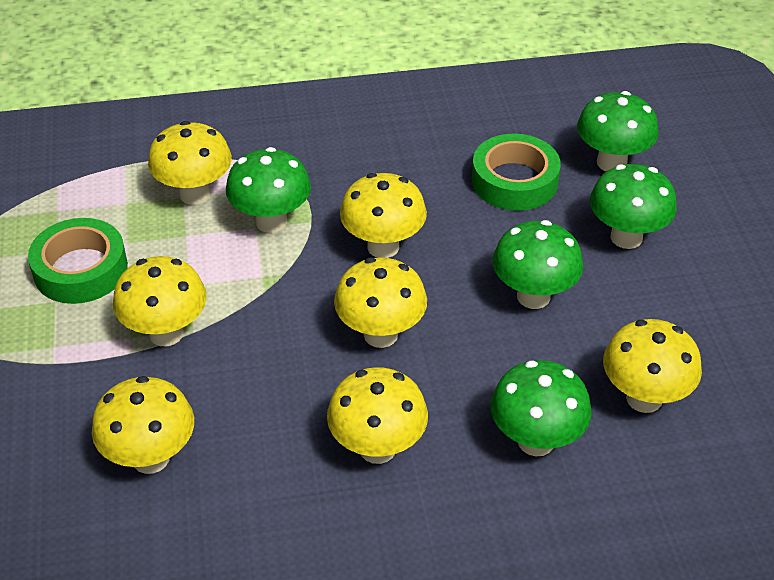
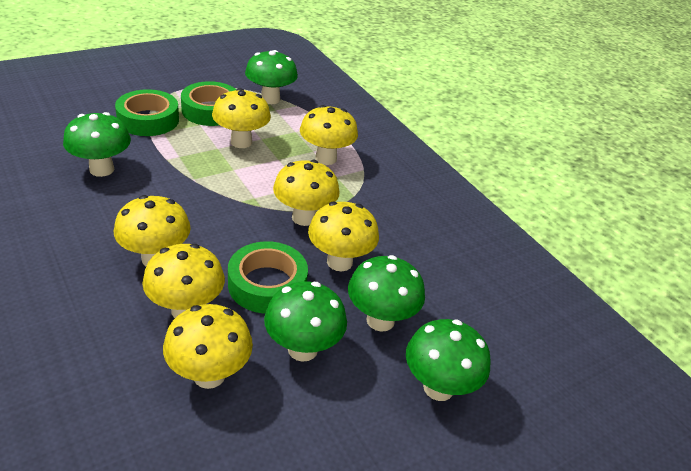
green tape: [28,218,128,304] [472,134,561,211] = 2 -> [115,89,179,136] [181,81,236,126] [228,241,308,314] = 3

